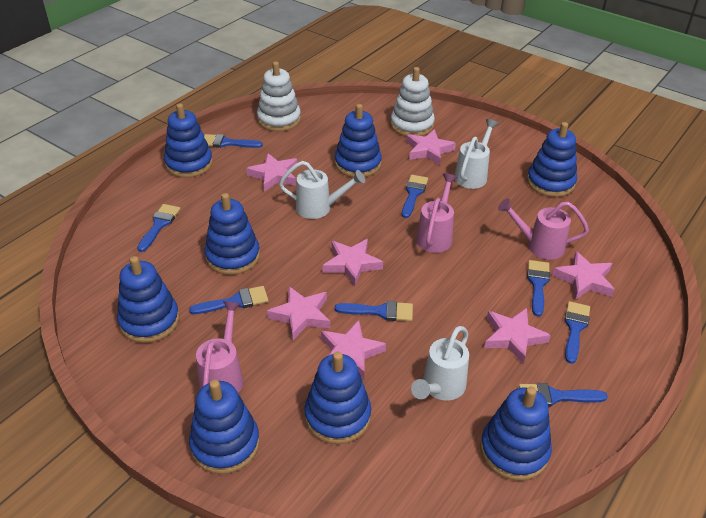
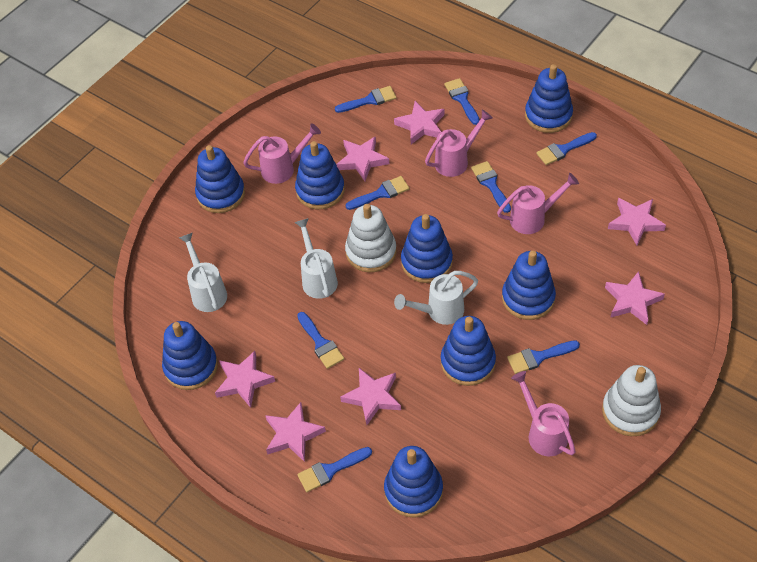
pink watering can: [196,301,243,393] [416,173,457,253] [498,198,589,260] = 3 -> [243,123,321,184] [425,110,493,177] [497,173,579,234] [511,371,576,456] = 4

